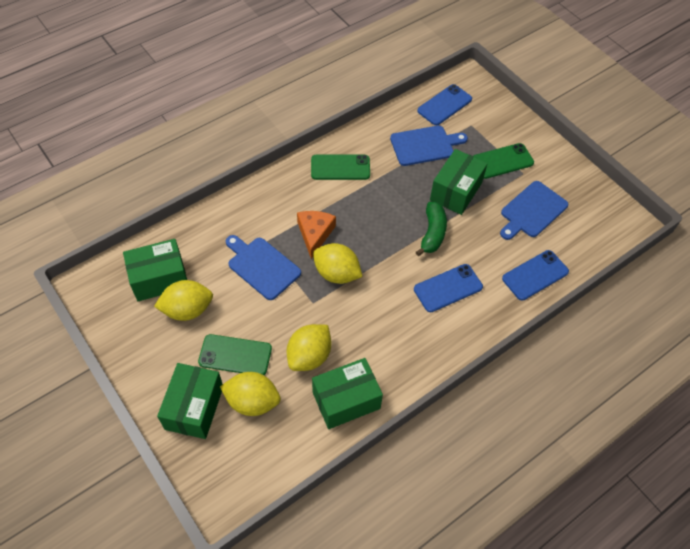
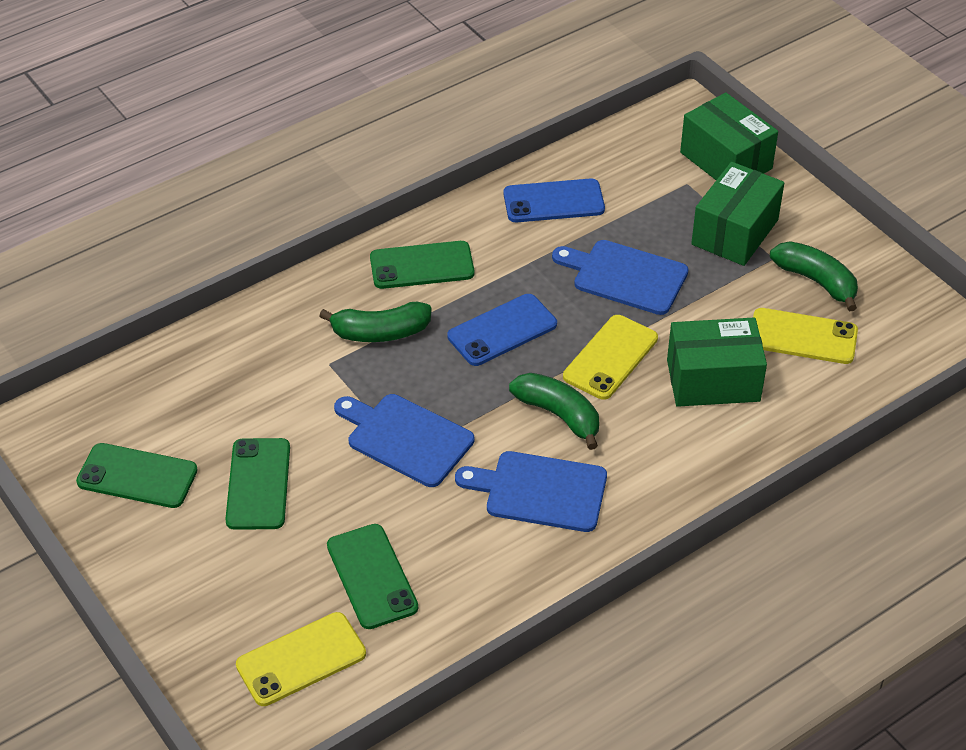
blue phone: [414,264,483,312] [417,84,472,126] [502,250,569,301] = 3 -> [447,294,557,366] [503,178,605,222] = 2
green banana: [416,201,447,256] = 1 -> [319,302,432,342] [509,373,599,450] [770,241,858,311] = 3
green box: [123,239,187,301] [157,363,222,439] [312,358,383,429] [430,149,488,215] = 4 -> [667,318,767,407] [680,92,778,180] [691,162,784,266] = 3
green phone: [198,334,272,375] [311,155,370,180] [473,143,534,179] = 3 -> [76,443,198,508] [225,438,290,530] [327,524,418,629] [370,241,474,289] = 4
orange cheese: [297,211,336,259] = 1 -> none = 0
yellow lemon: [154,280,213,321] [220,372,281,416] [287,324,331,371] [313,243,363,284] = 4 -> none = 0
yellow phone: none = 0 -> [236,612,366,706] [563,315,658,400] [753,308,858,364] = 3

